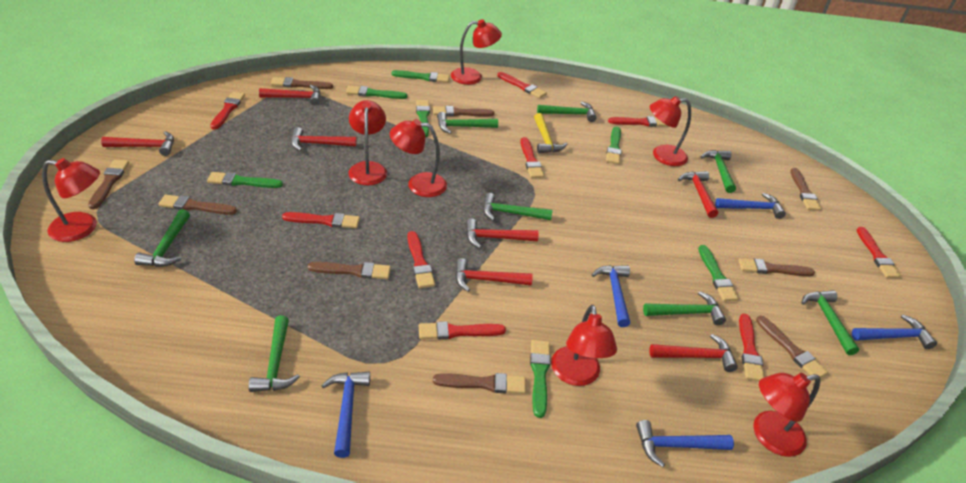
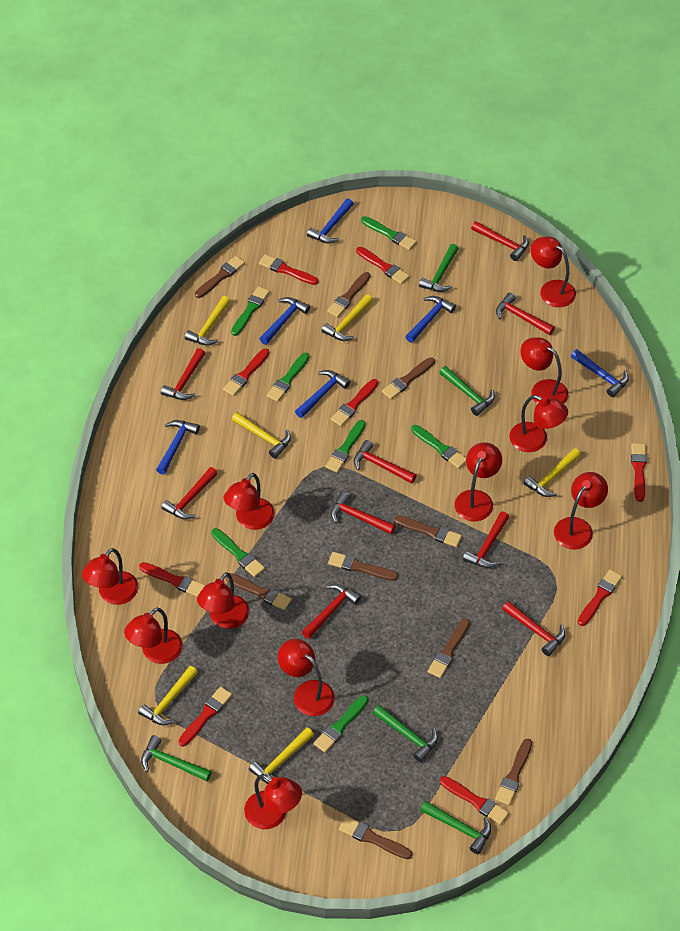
blue hammer: [321,372,370,458] [592,265,630,327] [636,420,734,467] [715,193,786,219] [852,314,937,349] = 5 -> [156,420,200,475] [260,297,310,345] [295,370,350,418] [307,198,354,243] [405,296,456,343] [571,349,629,397] = 6
green hammer: [134,209,190,267] [249,315,300,392] [437,112,498,134] [483,193,552,221] [537,101,597,122] [643,291,726,325] [701,150,736,193] [801,290,859,355] = 8 -> [141,735,212,781] [373,705,438,762] [419,244,459,292] [420,801,491,854] [439,366,495,416] = 5
red hammer: [101,131,174,156] [259,85,320,106] [291,127,356,151] [455,258,533,292] [466,218,539,249] [650,334,738,372] [678,171,718,218] = 7 -> [161,348,205,400] [161,467,218,520] [302,584,361,639] [331,492,395,534] [354,440,417,484] [463,512,509,568] [471,221,529,261] [496,292,555,335] [502,601,565,656] = 9
red lamp: [42,158,100,242] [348,100,387,185] [390,119,447,197] [451,19,502,85] [551,305,617,386] [650,96,691,166] [753,373,821,457] = 7 -> [82,548,138,605] [124,608,183,664] [197,572,249,629] [224,473,275,530] [244,774,302,829] [278,639,335,716] [455,442,502,521] [509,395,568,452] [520,337,568,404] [531,236,576,307] [554,472,608,549] = 11
yellow hammer: [534,113,567,153] = 1 -> [138,666,198,725] [185,296,230,346] [232,412,291,459] [249,727,314,784] [322,294,373,341] [524,448,581,497] = 6

